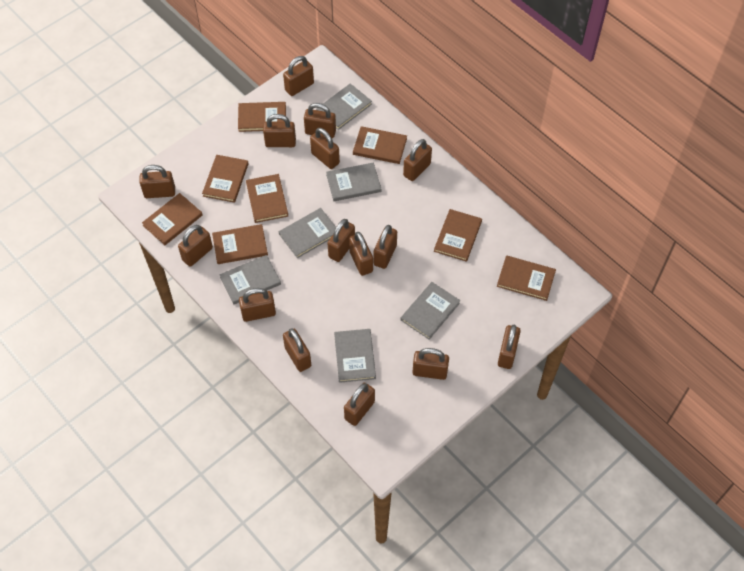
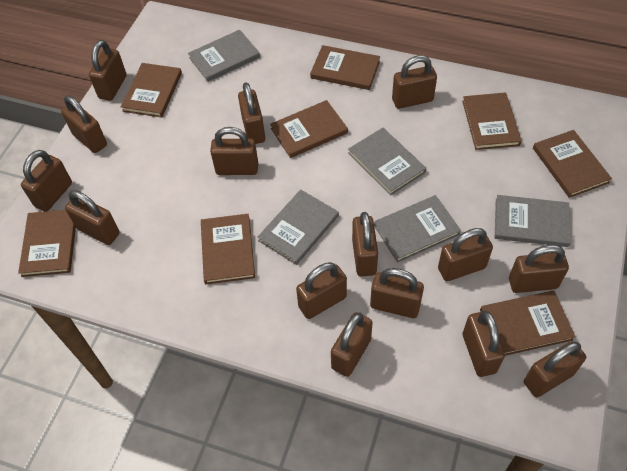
grey book: [219,255,281,304] [279,208,336,258] [316,83,372,130] [326,162,381,201] [334,329,376,383] [400,282,460,340] = 6 -> [188,30,260,82] [258,189,339,265] [348,128,426,195] [374,195,461,263] [495,195,571,247] = 5

